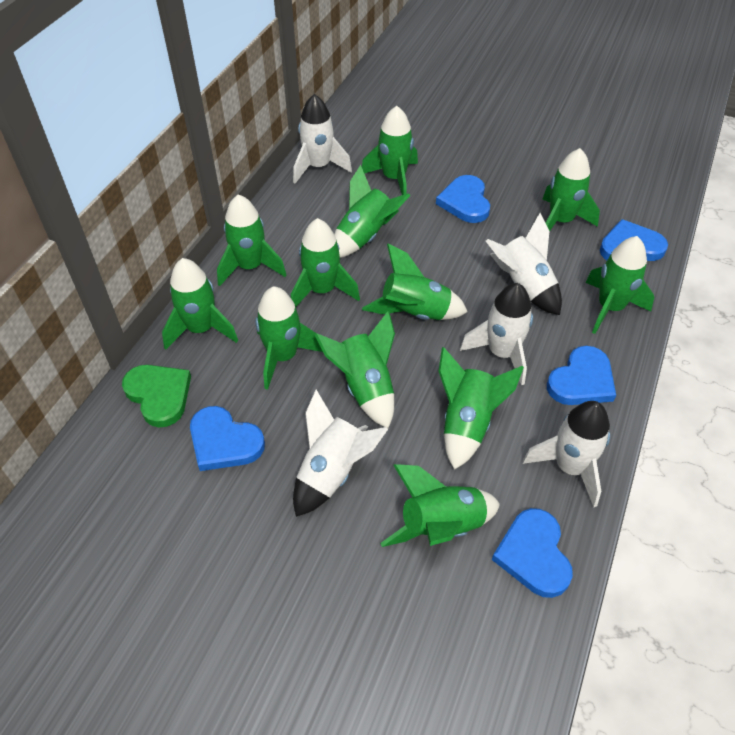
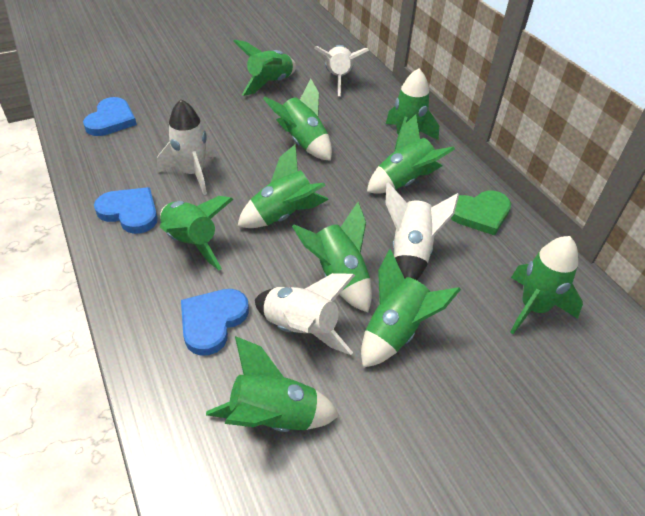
blue heart: [190,406,265,471] [436,175,490,223] [492,508,573,598] [547,346,616,405] [600,219,668,261] = 5 -> [83,97,137,136] [94,187,158,234] [181,289,249,356] = 3
green rocket: [162,258,238,350] [217,194,286,286] [255,286,323,390] [291,218,360,307] [315,311,395,428] [334,165,411,258] [362,106,418,195] [362,244,468,320] [380,464,500,547] [439,347,524,470] [542,148,600,232] [585,236,654,334] = 12 -> [160,196,233,270] [206,336,339,432] [233,39,296,96] [237,144,329,228] [263,78,332,161] [292,202,372,312] [361,249,461,368] [367,114,455,194] [386,68,439,152] [510,236,583,334] = 10
white rocket: [293,94,352,183] [293,389,388,517] [460,283,533,385] [486,213,562,315] [523,401,610,508] = 5 -> [157,99,217,195] [255,273,355,355] [314,45,369,96] [385,182,459,280] = 4

